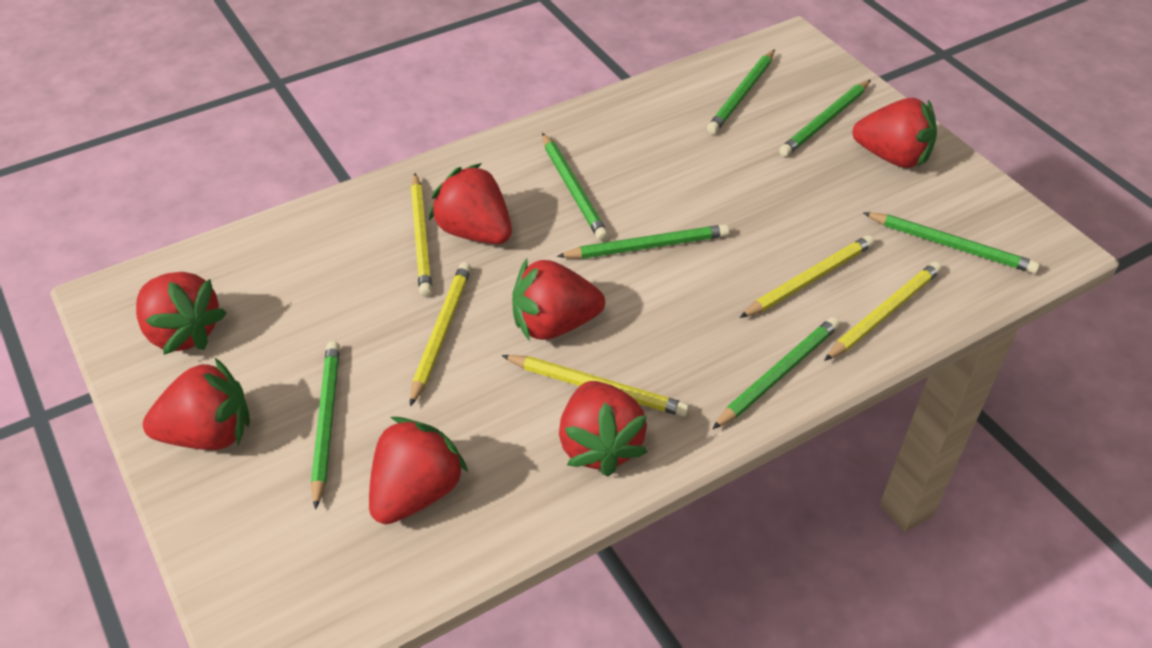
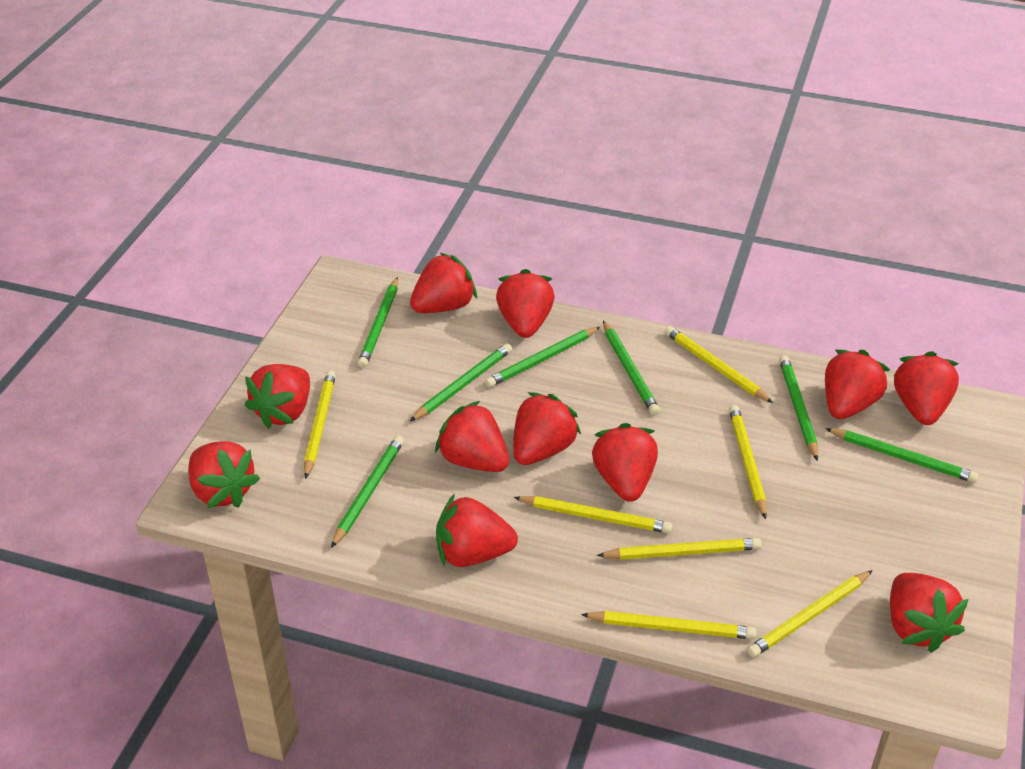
red strawberry: [136,272,227,355] [143,358,250,450] [369,417,468,524] [429,163,512,244] [512,258,605,340] [559,381,647,477] [853,98,937,168] = 7 -> [188,441,260,508] [244,364,310,429] [410,252,477,313] [435,401,509,472] [436,494,518,567] [496,269,554,338] [513,392,581,465] [592,423,658,502] [825,350,890,419] [890,573,968,653] [893,351,959,425] = 11
yellow pencil: [410,262,471,406] [411,173,432,297] [501,355,689,417] [740,235,874,318] [824,262,942,361] = 5 -> [304,370,336,479] [514,496,672,533] [581,611,756,639] [597,538,762,560] [665,326,773,403] [729,405,767,519] [747,570,873,657] = 7

